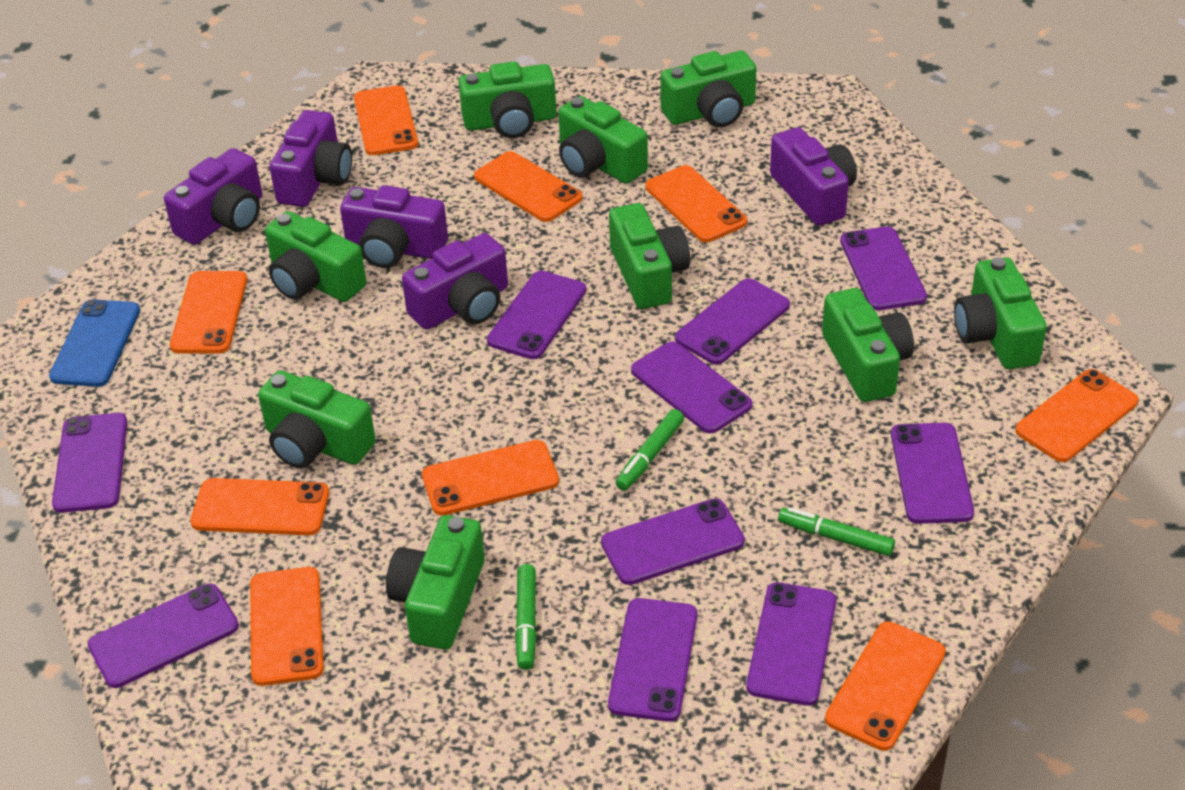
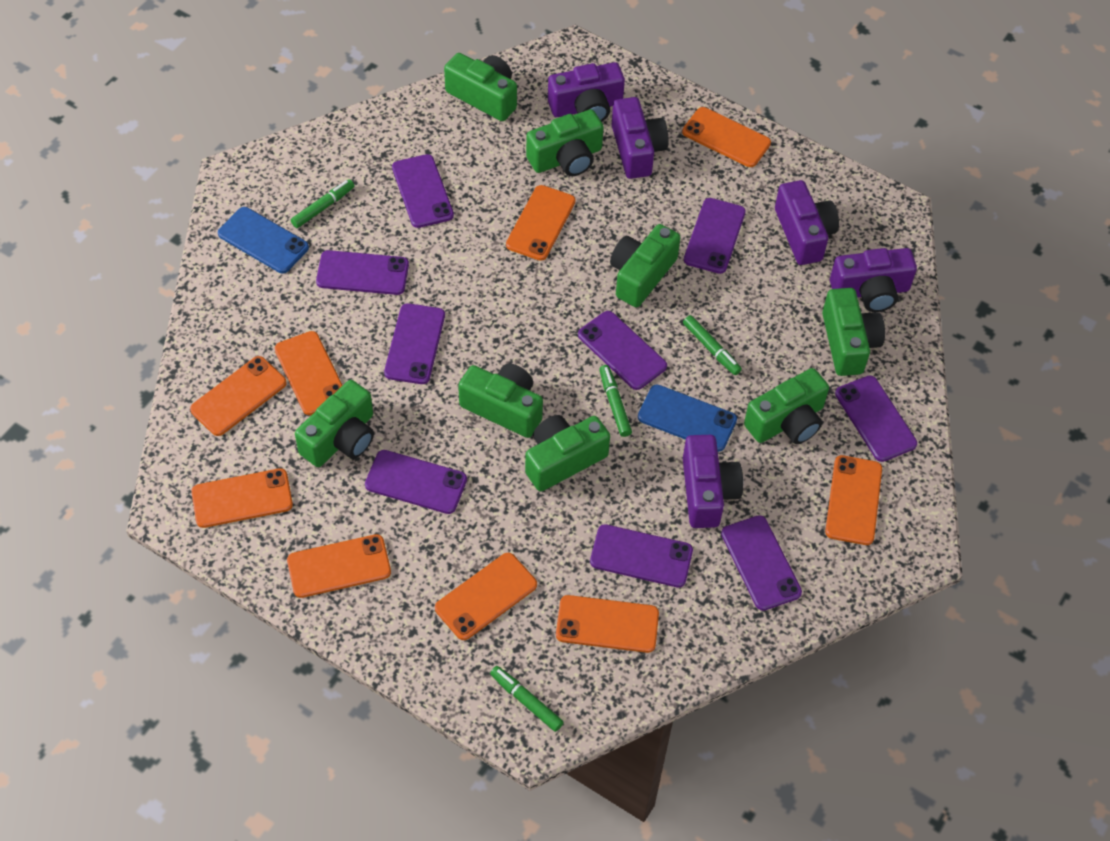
blue phone: [49,299,140,387] = 1 -> [218,207,309,273] [638,385,737,452] = 2
green camera: [258,370,376,468] [265,211,366,302] [386,515,485,649] [458,62,557,138] [558,96,648,184] [609,203,690,309] [660,51,757,127] [822,288,914,402] [954,257,1047,369] = 9 -> [295,380,374,467] [444,53,517,121] [458,364,543,438] [525,415,610,492] [526,109,604,176] [610,224,681,307] [744,368,829,444] [822,288,885,376] = 8
green marker: [515,564,537,670] [616,409,684,491] [778,507,895,556] = 3 -> [291,179,354,228] [490,666,564,732] [599,365,632,437] [683,315,742,375] = 4
purple phone: [52,413,127,513] [88,584,239,688] [487,271,586,359] [601,499,745,585] [608,598,697,722] [631,341,752,433] [675,278,790,364] [746,582,836,706] [840,226,927,310] [891,423,974,524] = 10 -> [316,250,409,295] [365,450,467,514] [384,303,445,384] [392,154,454,228] [578,311,667,390] [590,524,693,588] [684,198,746,274] [721,515,802,611] [835,375,917,462] = 9

